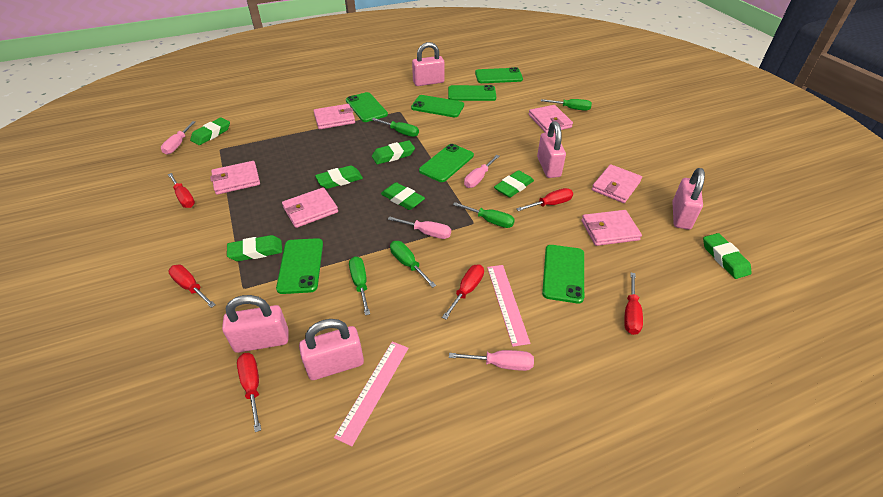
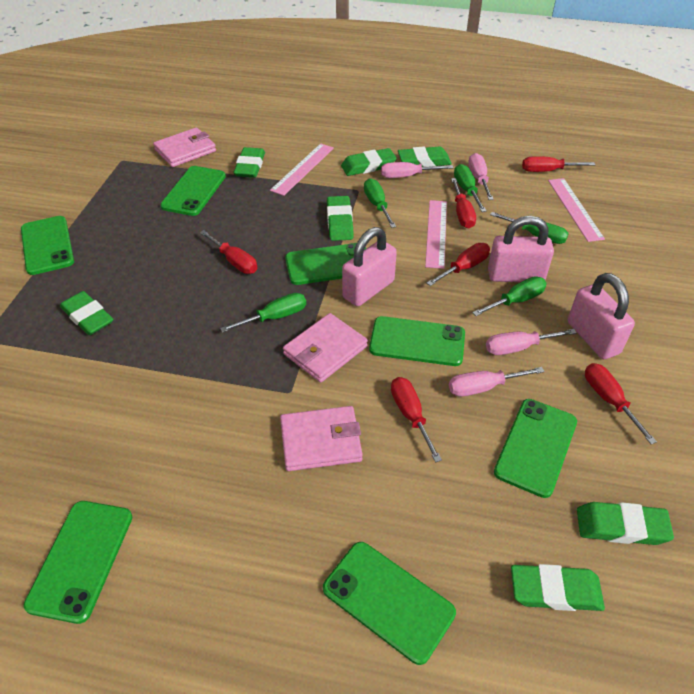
pink padlock: [222,295,289,353] [299,319,364,380] [412,42,445,86] [537,121,566,178] [672,168,705,230] = 5 -> [342,227,397,306] [488,216,554,282] [568,273,635,359] = 3
pink ruler: [334,341,409,446] [487,265,530,347] = 2 -> [270,143,334,196] [425,200,447,269] [548,178,605,242] = 3
pink wallet: [210,161,260,195] [282,187,338,228] [313,104,355,129] [529,105,573,133] [581,210,642,246] [592,164,642,203] = 6 -> [153,128,216,167] [280,406,363,471] [283,313,368,382] = 3

